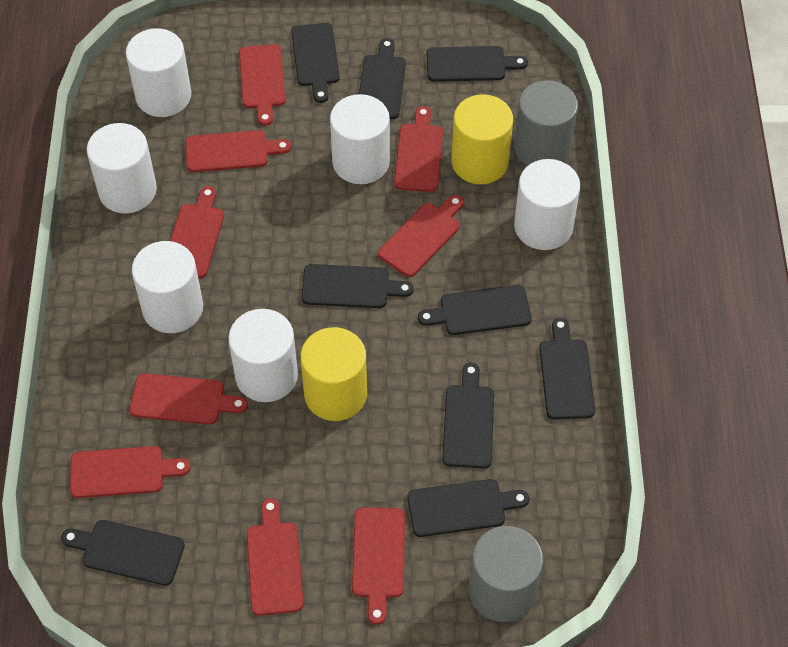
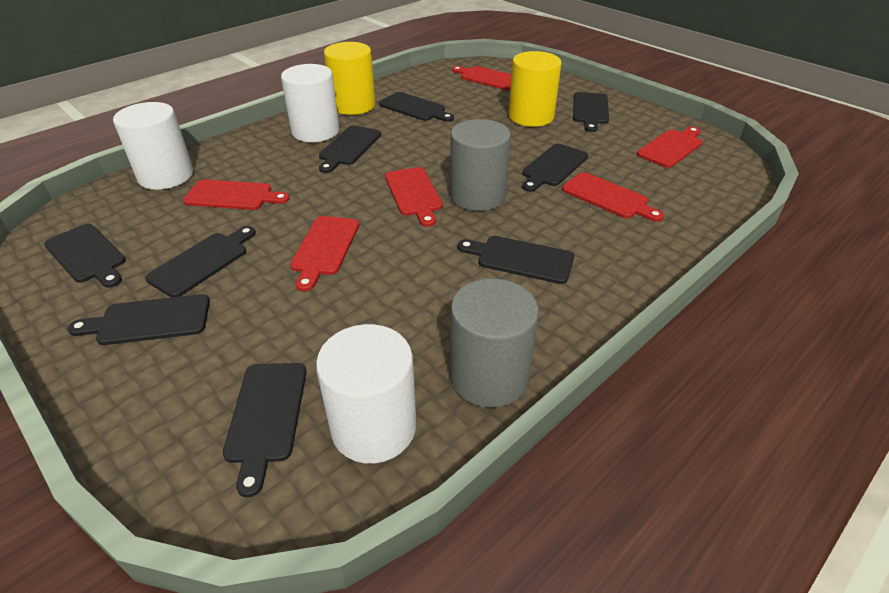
red cutting board: [70,446,191,498] [129,373,248,424] [170,186,224,278] [186,130,291,172] [239,44,285,126] [247,498,303,616] [352,507,405,625] [378,195,464,277] [394,106,443,192] = 9 -> [183,179,290,210] [290,216,359,291] [385,167,443,227] [452,66,511,90] [562,172,664,222] [637,127,702,168] = 6
white cylinder: [87,123,157,214] [126,28,191,117] [132,241,203,333] [228,309,298,402] [330,94,390,184] [514,159,580,250] = 6 -> [113,102,193,190] [281,64,339,142] [316,324,416,464] = 3

